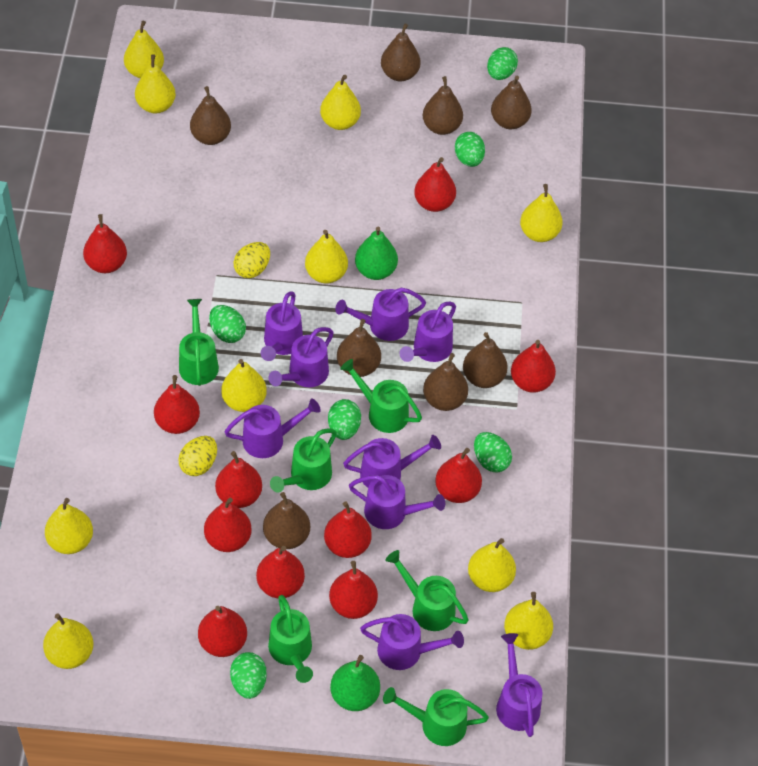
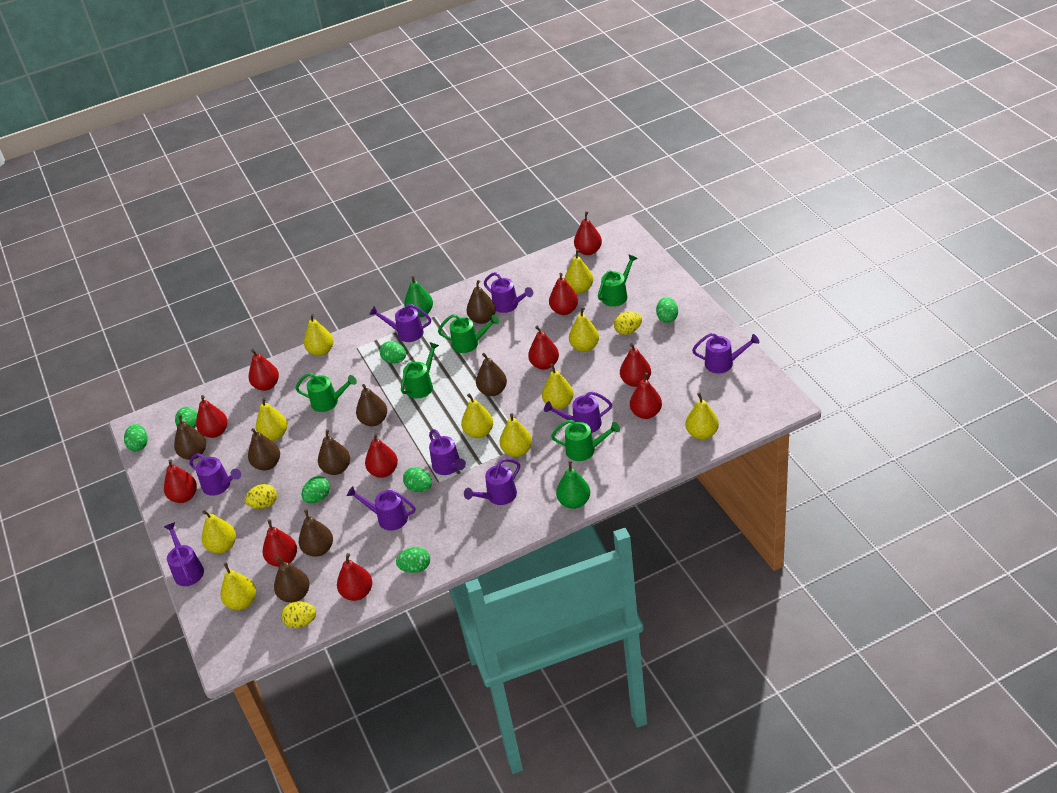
green egg: [209,305,246,343] [230,652,267,699] [328,399,361,440] [455,132,485,167] [474,432,512,473] [487,47,518,80] = 6 -> [124,424,148,451] [175,407,197,428] [302,476,330,503] [380,341,406,363] [396,547,430,573] [403,467,432,492] [656,297,678,323] = 7
green watering can: [179,299,219,386] [268,595,313,683] [270,428,337,493] [340,359,422,433] [383,687,489,746] [385,550,469,631] = 6 -> [295,373,357,412] [401,342,439,398] [438,314,499,353] [551,420,620,461] [598,254,638,307] = 5
yellow egg: [178,436,217,476] [234,242,270,278] = 2 -> [245,484,277,509] [281,602,316,628] [614,311,642,335] = 3

